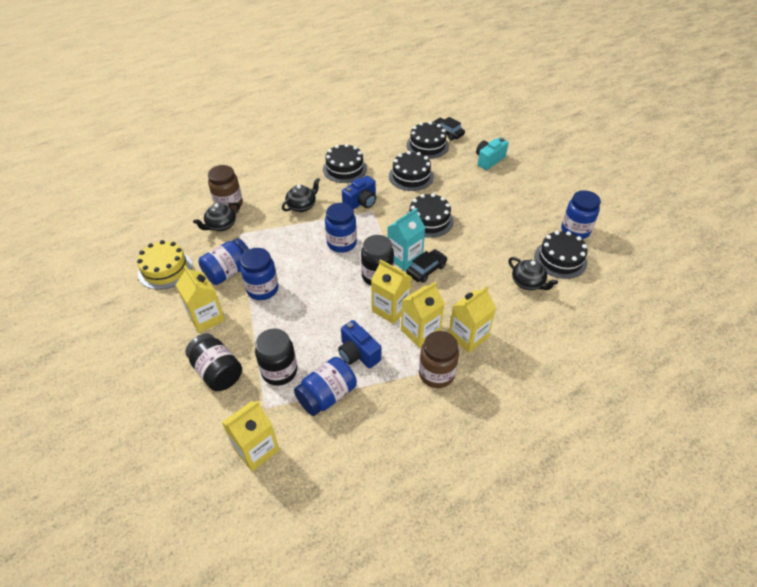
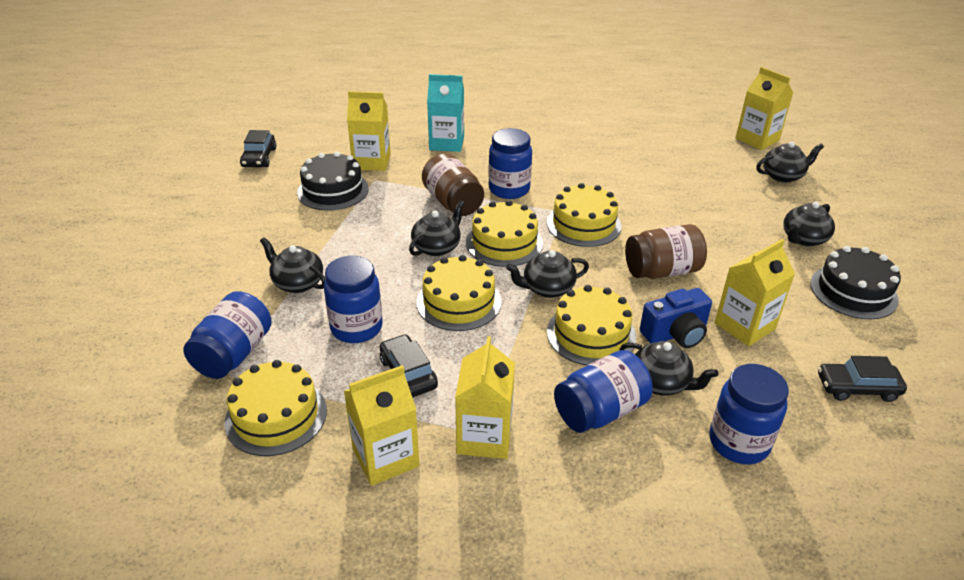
black cake: [323,144,367,183] [389,151,434,191] [406,122,449,159] [407,193,454,238] [534,231,588,279] = 5 -> [297,152,369,211] [810,246,901,319] = 2
black car: [406,249,447,283] [432,117,465,141] = 2 -> [240,130,276,167] [379,334,438,397] [818,356,907,402] = 3
black jar: [186,333,242,391] [255,329,297,386] [361,235,394,285] = 3 -> none = 0
black teapot: [193,202,240,231] [282,178,320,212] [509,257,558,290] = 3 -> [260,237,326,293] [409,200,464,256] [506,250,589,298] [619,341,718,396] [756,142,824,183] [783,202,835,246] = 6
blue camera: [338,320,381,368] [342,176,376,210] = 2 -> [640,288,712,348] = 1
turquoise camera: [476,137,509,170] = 1 -> none = 0
yellow cake: [137,240,192,290] = 1 -> [224,360,327,456] [417,255,501,331] [466,200,543,267] [547,183,622,247] [547,285,636,365] = 5

